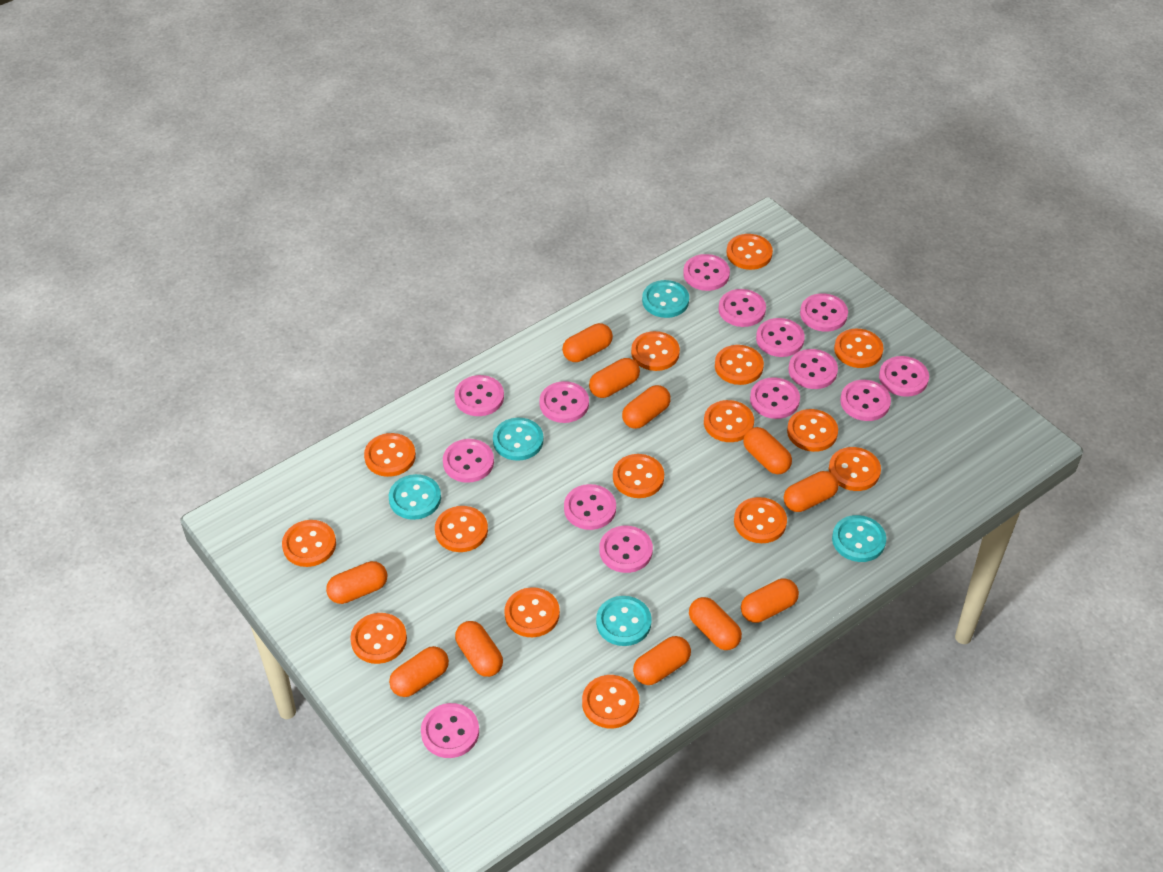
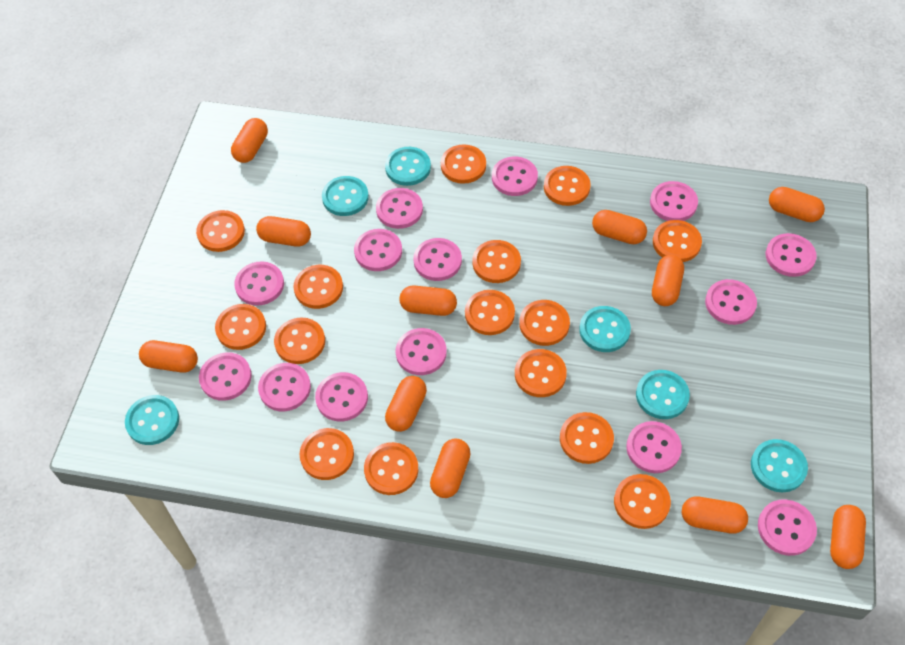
turquoise button: [389,474,441,520] [493,418,543,461] [596,596,652,646] [642,280,689,318] [832,515,886,562] = 5 -> [125,395,179,445] [322,176,369,216] [385,147,431,186] [579,306,631,352] [636,370,690,419] [751,439,808,492] = 6

